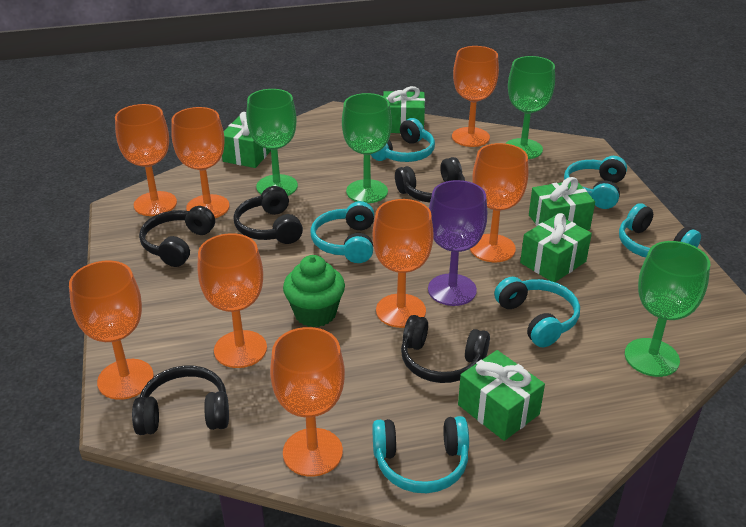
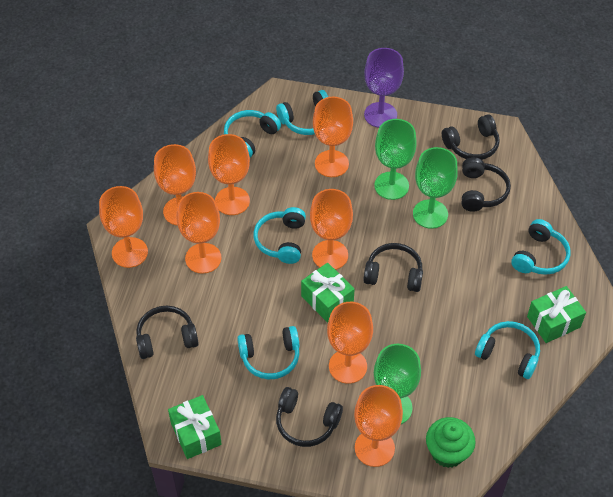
green gift: [222,112,271,168] [383,86,425,133] [458,350,545,441] [520,213,592,282] [529,177,595,230] = 5 -> [168,395,222,459] [301,263,355,323] [527,286,586,343] = 3
green goblet: [246,89,298,196] [342,93,392,203] [505,56,555,159] [625,241,710,377] = 4 -> [374,119,417,200] [374,344,421,424] [413,147,458,229] = 3

